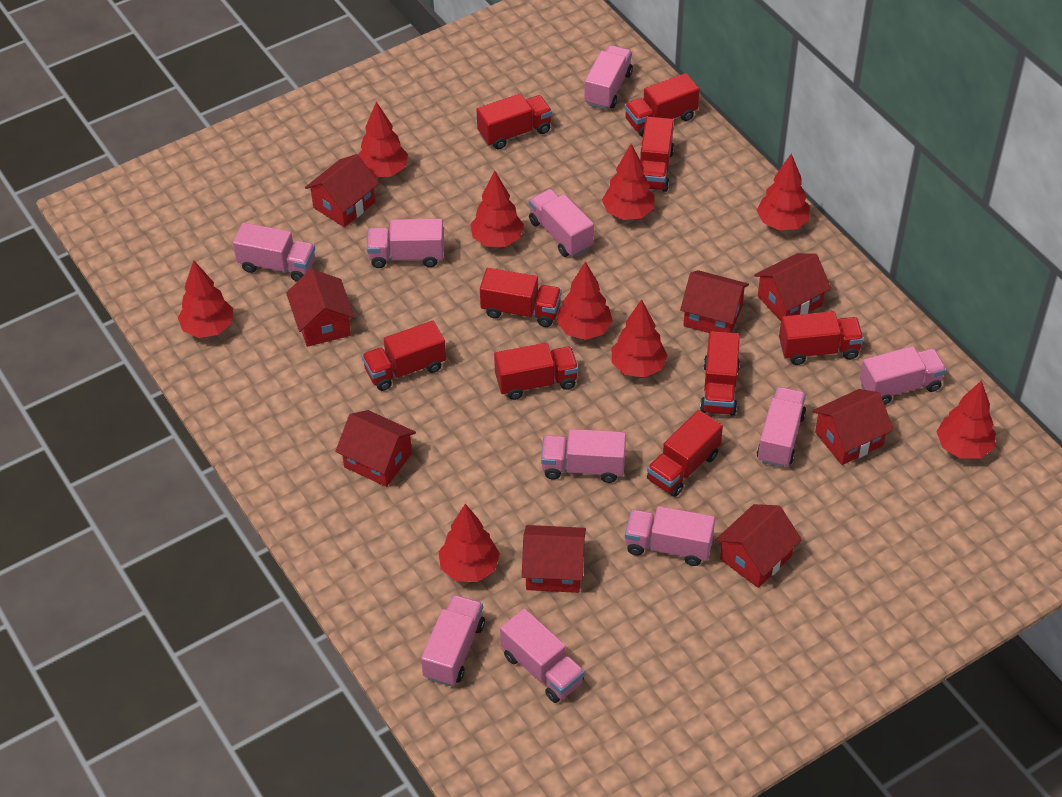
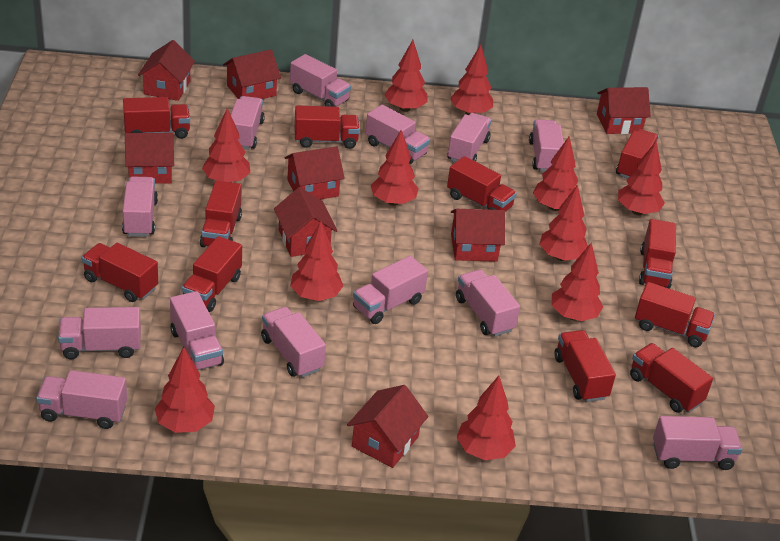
pink truck: [233,223,315,282] [367,219,444,268] [421,595,485,686] [500,608,585,703] [529,189,594,257] [541,429,626,483] [584,45,633,110] [625,506,715,566] [757,387,806,468] [860,346,947,405] = 10 -> [36,370,127,429] [58,307,141,360] [122,176,158,237] [170,291,224,370] [231,96,265,150] [261,307,326,378] [290,54,351,107] [353,256,428,324] [365,105,430,164] [447,113,492,162] [456,270,520,336] [529,119,564,172] [653,416,742,470] = 13
red tree: [178,260,233,338] [358,101,408,177] [439,504,500,582] [470,171,524,247] [557,261,613,340] [602,144,655,220] [612,299,668,378] [757,154,810,230] [936,380,996,459] = 9 -> [155,347,215,433] [202,108,250,182] [290,221,343,301] [371,130,419,206] [384,40,428,112] [450,45,493,115] [457,376,516,460] [533,136,578,211] [539,185,588,261] [552,242,603,321] [618,141,665,215] = 11
red truck: [362,321,446,391] [476,94,552,150] [480,268,562,327] [494,343,578,400] [624,73,700,137] [640,117,674,192] [647,410,723,497] [700,331,740,415] [779,311,864,365] = 9 -> [82,243,158,302] [123,97,190,139] [182,236,242,312] [200,181,242,247] [294,106,360,149] [447,156,517,212] [555,330,616,402] [616,129,659,179] [630,343,713,413] [635,282,715,347] [639,219,676,289] = 11

